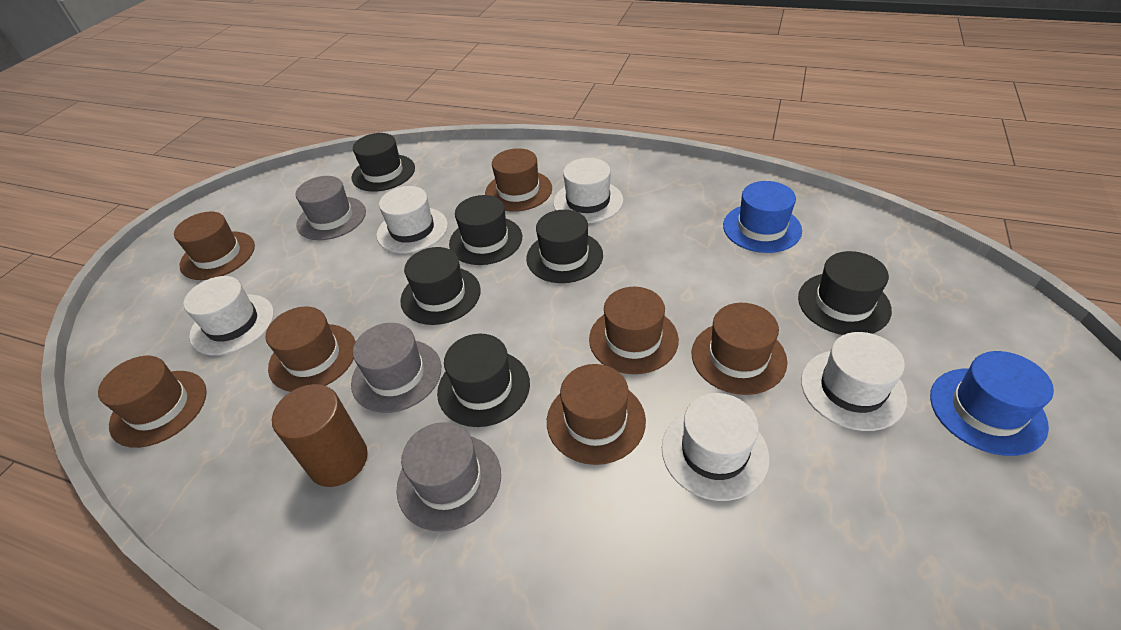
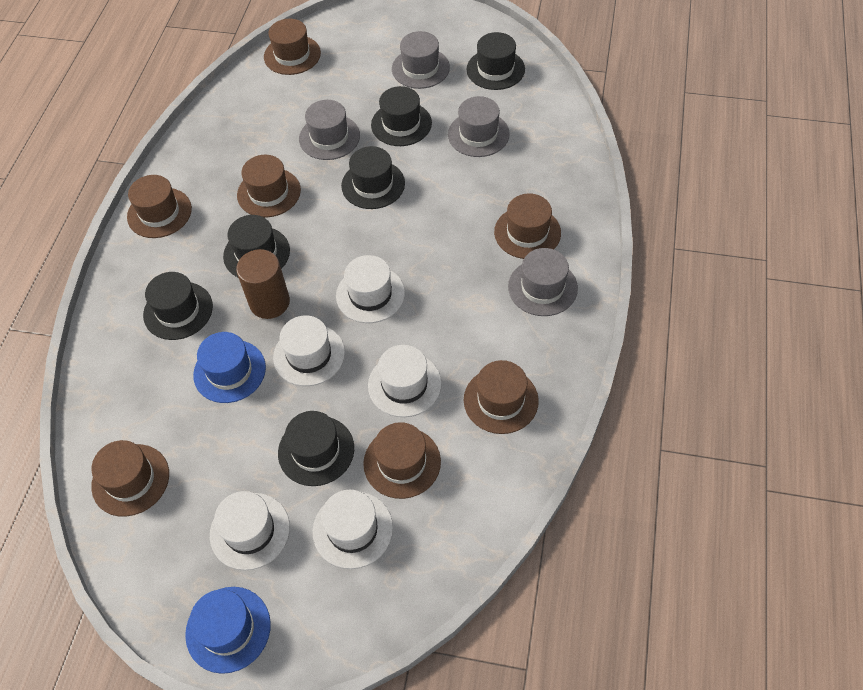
grey hat: [295,176,366,240] [351,323,441,413] [396,422,501,532] = 3 -> [299,100,360,160] [392,31,450,89] [448,96,510,157] [508,248,578,316] = 4

